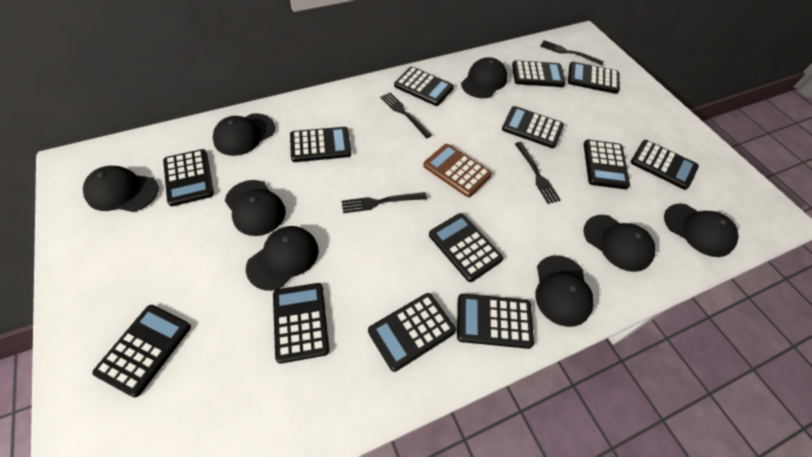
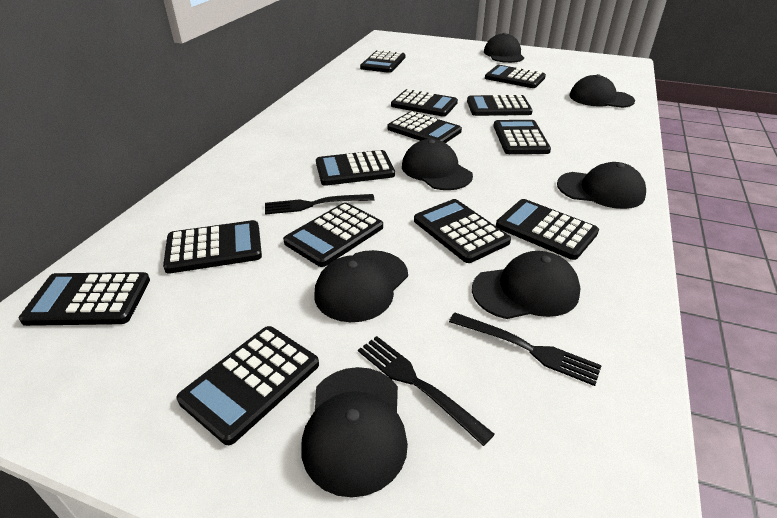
black cap: [83,166,159,212] [213,113,275,156] [225,180,286,236] [246,226,319,291] [461,57,508,98] [535,255,594,327] [583,215,656,272] [664,203,739,257] = 8 -> [301,367,408,497] [314,250,408,322] [402,139,473,190] [472,251,581,319] [484,33,524,63] [557,162,646,209] [569,74,635,108] = 7
black fork: [341,192,427,213] [380,93,432,138] [515,142,561,204] [540,40,604,65] = 4 -> [265,194,374,215] [358,336,495,446] [449,312,602,386] = 3
brown calculator: [423,144,492,197] = 1 -> none = 0

